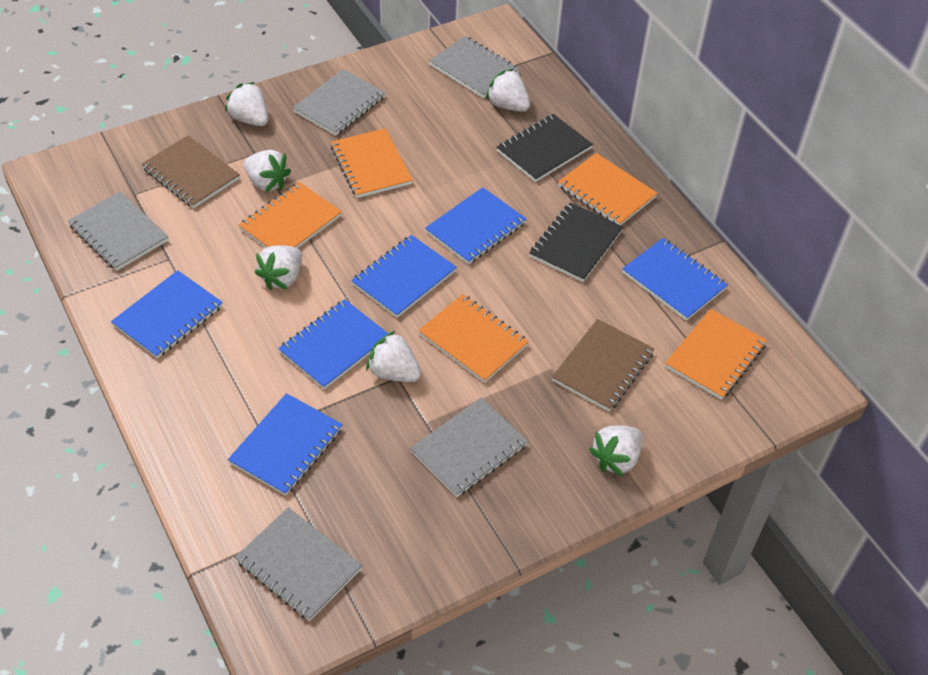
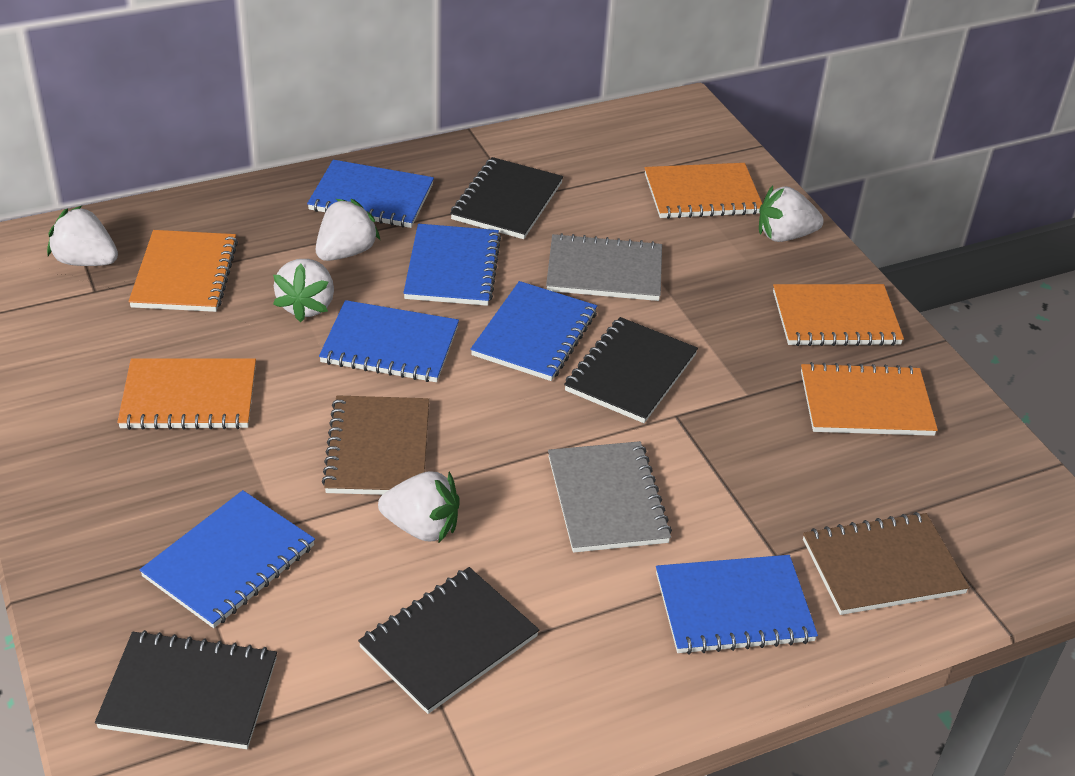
black notebook: [497,114,593,182] [530,203,623,282] = 2 -> [95,630,277,749] [358,567,539,714] [450,157,563,239] [564,317,698,423] = 4
grey notebook: [68,191,169,271] [235,507,362,621] [293,69,385,136] [410,398,528,497] [429,36,520,98] = 5 -> [546,233,662,301] [548,441,672,553] = 2
white strawberry: [225,82,269,126] [244,150,291,192] [255,246,302,290] [366,331,421,382] [486,69,530,112] [589,425,643,477] = 6 -> [47,206,118,266] [273,259,334,322] [316,199,380,261] [378,472,460,544] [759,186,824,242] = 5

